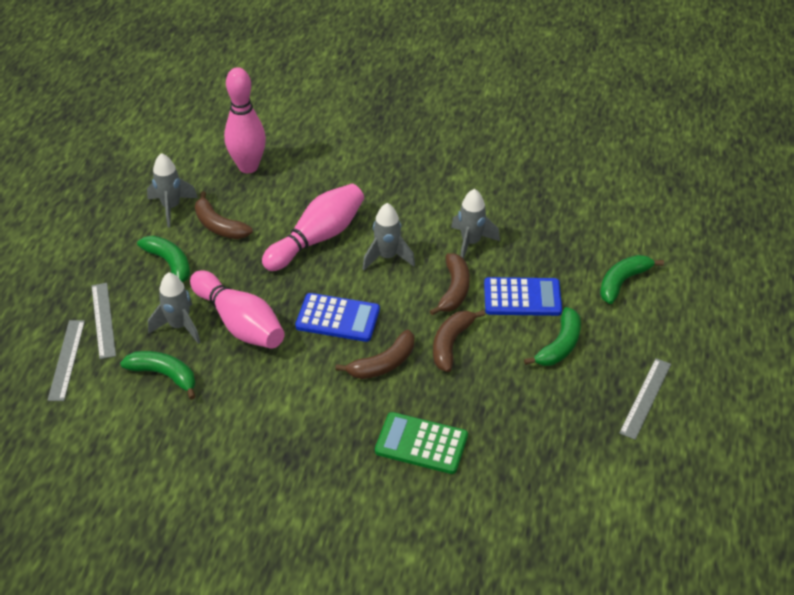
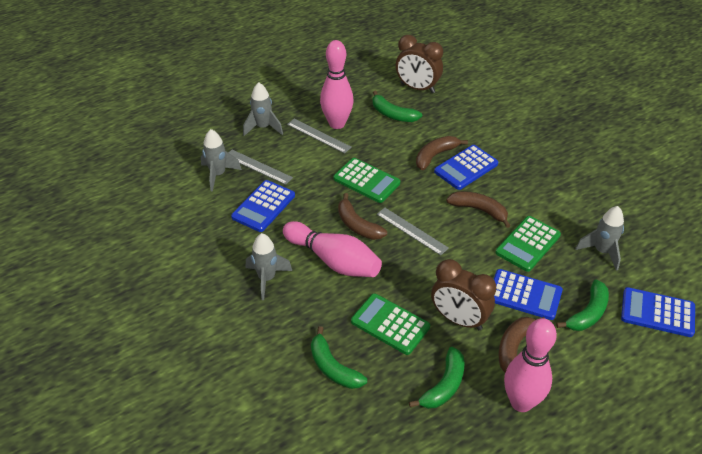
blue calculator: [295,293,380,342] [484,277,562,316] = 2 -> [231,180,295,232] [434,145,498,190] [494,269,563,320] [621,287,695,337] = 4
brown clock: none = 0 -> [396,35,443,93] [431,259,496,330] = 2
green calculator: [375,412,468,474] = 1 -> [333,158,400,203] [351,293,430,355] [495,216,561,272] = 3

